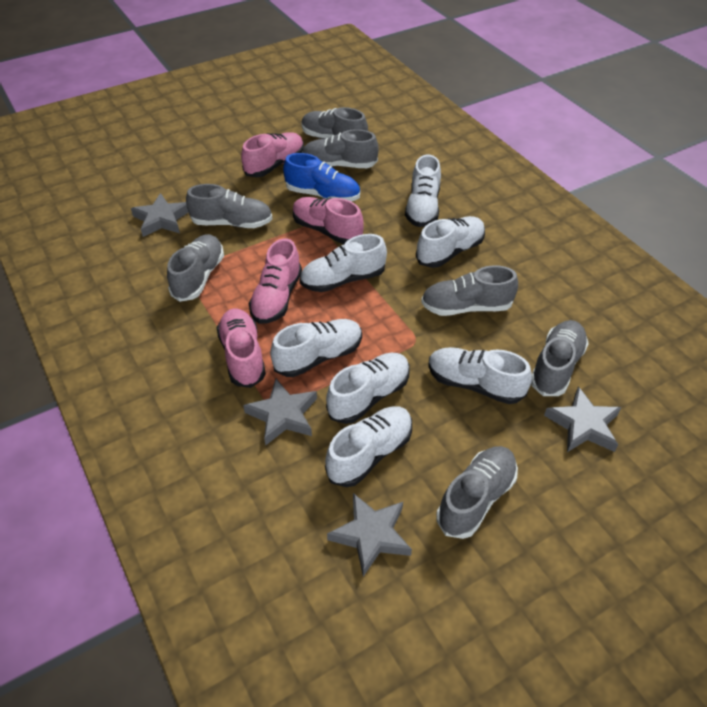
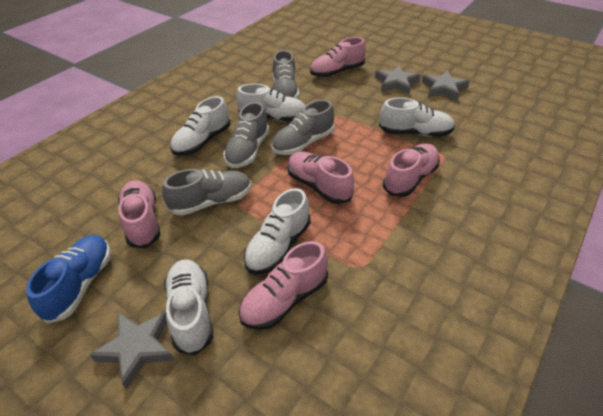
grey shoe: [167,234,224,302] [186,184,272,228] [301,107,368,139] [302,129,379,168] [421,265,518,316] [436,446,518,539] [531,320,589,396] = 7 -> [162,169,251,216] [223,102,269,168] [271,100,334,155] [273,50,299,99] = 4
grey star: [131,193,189,237] [243,379,317,445] [327,493,412,577] [544,386,622,452] = 4 -> [90,312,174,390] [375,65,420,95] [422,70,470,101] = 3
pink shoe: [217,309,266,388] [241,132,304,177] [249,238,302,324] [293,197,364,244] = 4 -> [118,180,160,248] [239,241,328,330] [288,151,354,204] [310,37,366,77] [383,144,440,197] = 5
white shoe: [270,319,362,377] [300,234,387,292] [325,406,412,487] [326,353,410,424] [405,154,441,227] [416,216,485,268] [428,347,532,404] = 7 -> [164,259,213,355] [170,96,230,156] [236,84,305,122] [244,188,311,274] [379,97,455,137] = 5

